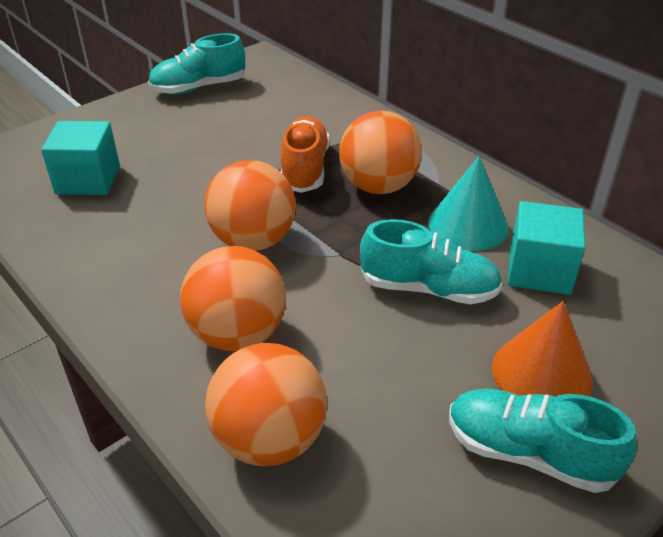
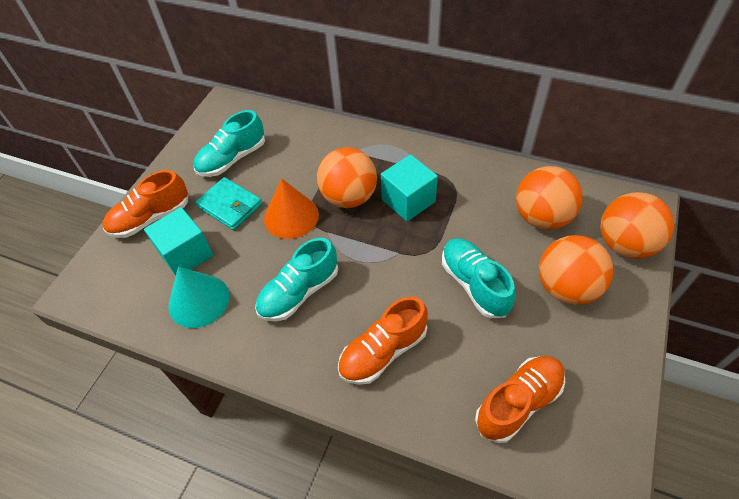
orange shoe: [280,116,330,193] = 1 -> [103,170,188,238] [338,296,428,385] [475,356,565,443] = 3
turquoise wallet: none = 0 -> [195,177,262,230] = 1

